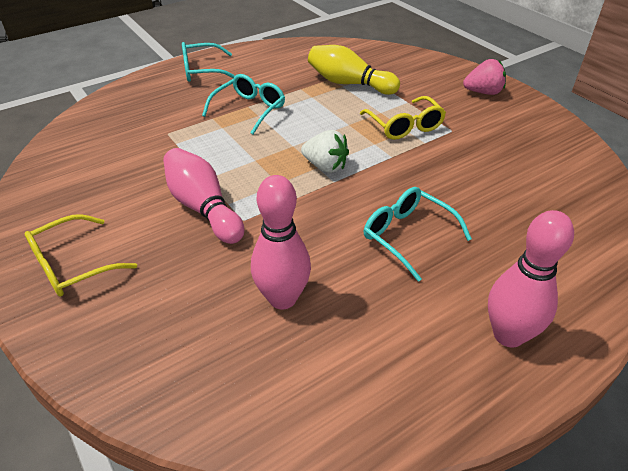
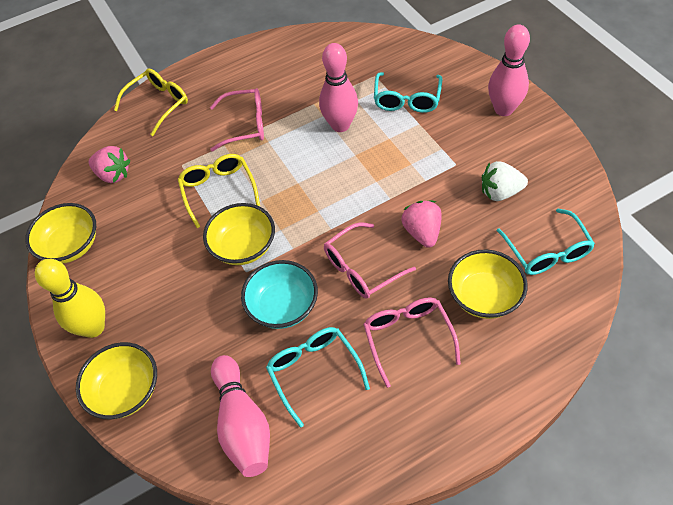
pink glasses: none = 0 -> [210,88,264,151] [324,222,416,299] [363,297,461,388] = 3
pink strawberry: [463,59,506,95] = 1 -> [89,146,130,183] [401,201,442,248] = 2
turquoise bowl: none = 0 -> [241,260,318,329] = 1
yellow bowl: none = 0 -> [25,203,96,264] [76,342,157,419] [203,203,275,265] [448,250,528,319] = 4

